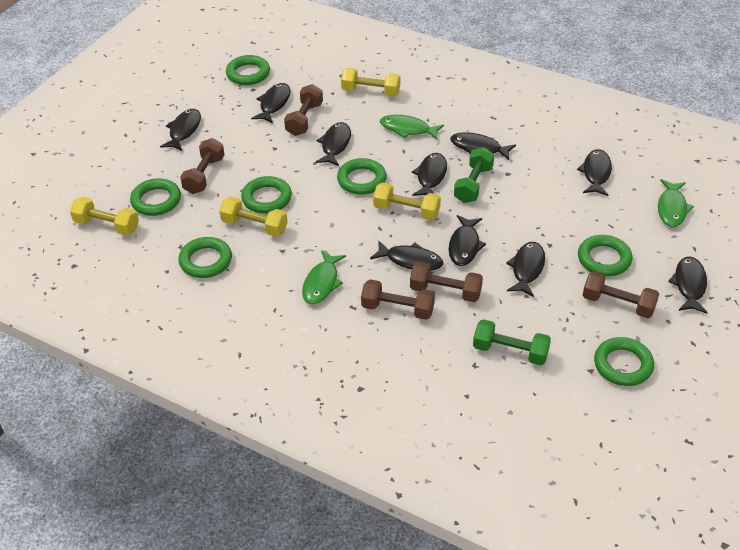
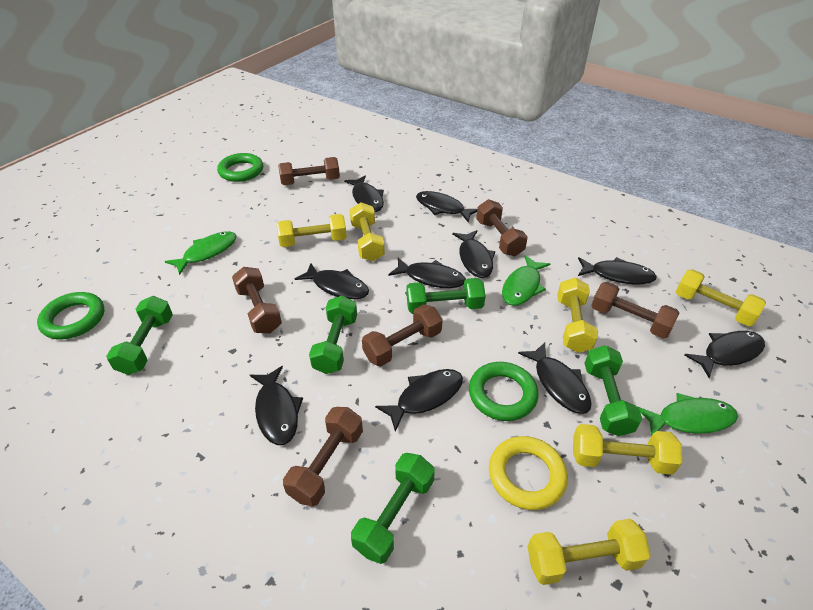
brown dumbbell: [180,138,225,194] [284,84,323,136] [361,279,435,320] [410,262,483,302] [583,271,659,318] = 5 -> [232,267,282,334] [278,157,340,185] [283,407,363,507] [362,304,443,366] [476,199,528,256] [591,282,679,338] = 6
green dumbbell: [454,147,494,203] [473,319,551,365] = 2 -> [106,296,173,375] [309,295,357,374] [351,453,435,564] [407,278,485,314] [585,345,642,436] = 5
green ring: [130,178,181,216] [178,237,232,278] [226,55,270,85] [241,176,292,214] [337,158,387,195] [578,235,633,276] [594,337,654,386] = 7 -> [37,292,104,339] [217,153,263,182] [469,362,539,421] = 3
yellow dumbbell: [70,197,139,235] [219,197,288,237] [341,68,400,96] [373,183,441,220] = 4 -> [276,214,347,247] [350,202,385,261] [527,519,651,585] [557,278,598,353] [573,424,682,475] [675,269,766,326] = 6
yellow ring: none = 0 -> [489,436,568,510] = 1

